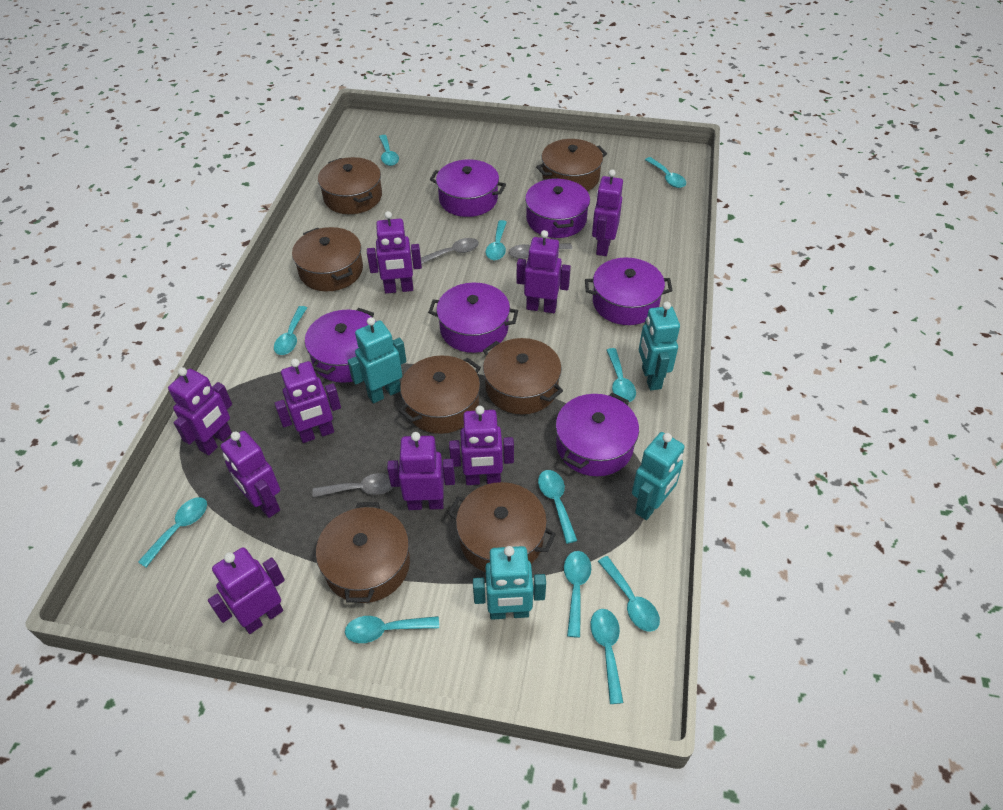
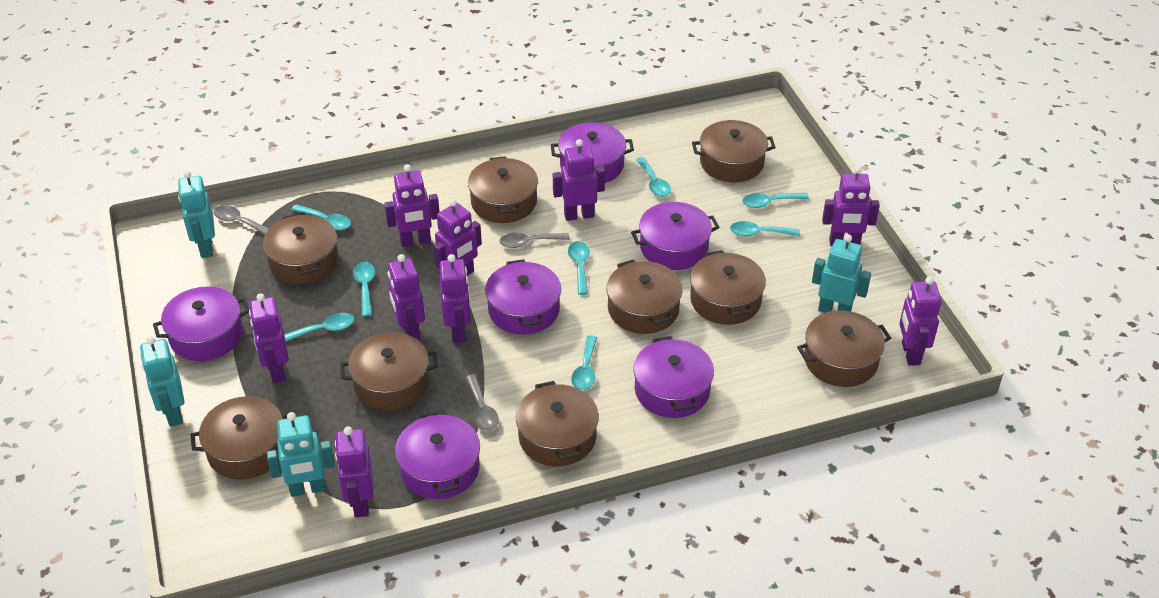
brown pot: [292,227,363,291] [316,502,410,603] [318,157,382,214] [399,355,481,434] [448,482,556,572] [483,338,563,414] [536,139,607,191] = 7 -> [190,396,288,480] [263,213,338,284] [340,332,438,410] [468,156,538,223] [516,381,599,466] [606,259,683,334] [690,250,766,325] [692,120,776,182] [797,311,891,387] = 9
turquoise spoon: [138,497,207,568] [274,306,307,355] [345,616,439,643] [379,135,399,166] [486,220,507,260] [538,470,577,544] [564,551,591,638] [590,609,623,704] [598,556,660,632] [607,348,636,402] [645,157,686,188] = 11 -> [284,313,354,341] [291,204,351,230] [353,262,375,317] [568,241,590,295] [571,335,597,390] [636,157,671,197] [730,221,800,236] [742,193,809,208] = 8

